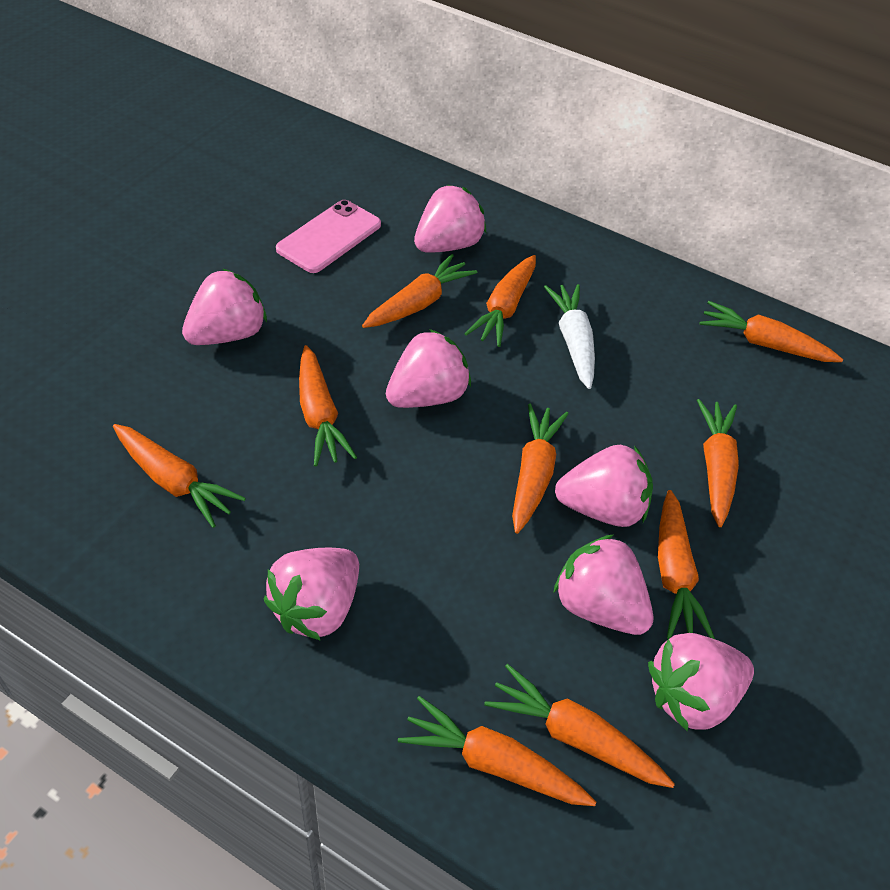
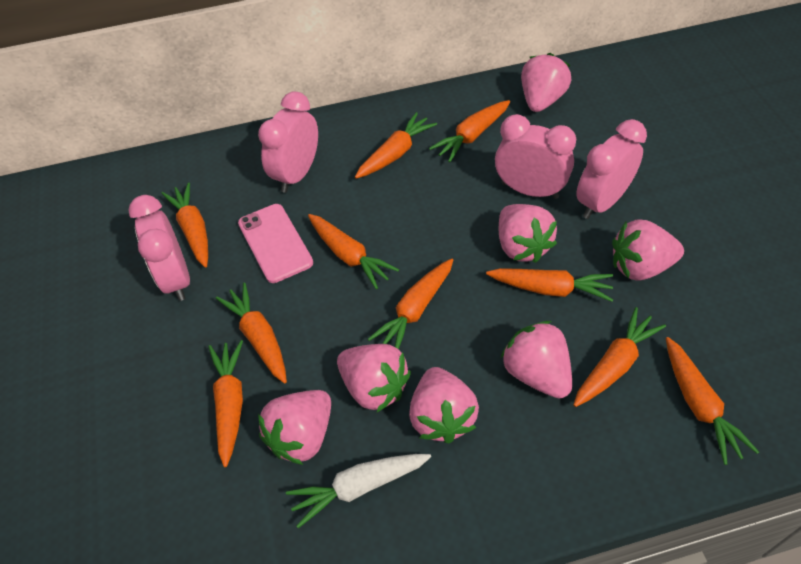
pink clock: none = 0 -> [128,195,190,301] [258,91,318,193] [495,114,576,199] [576,119,647,219] = 4

